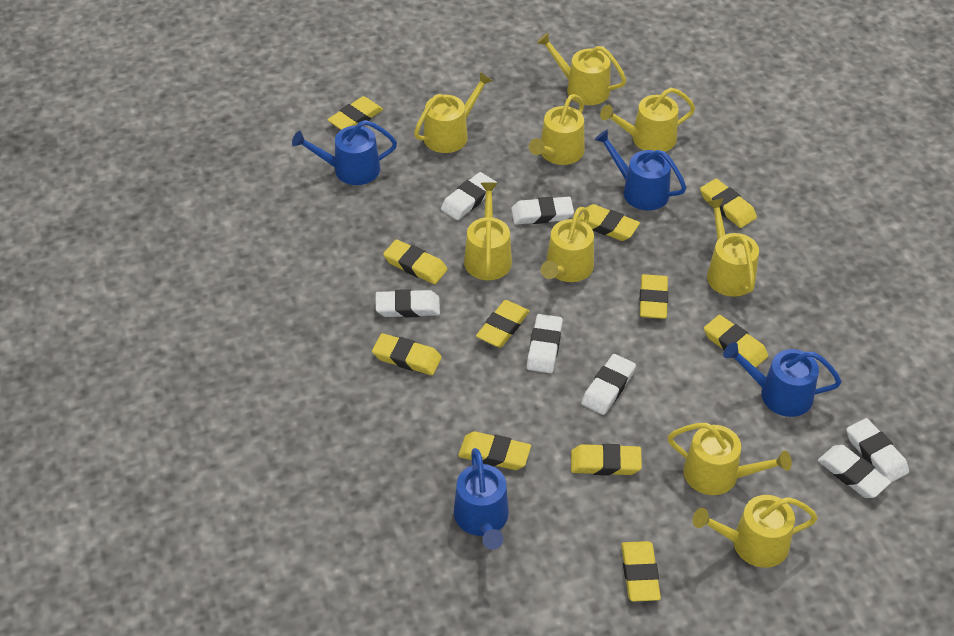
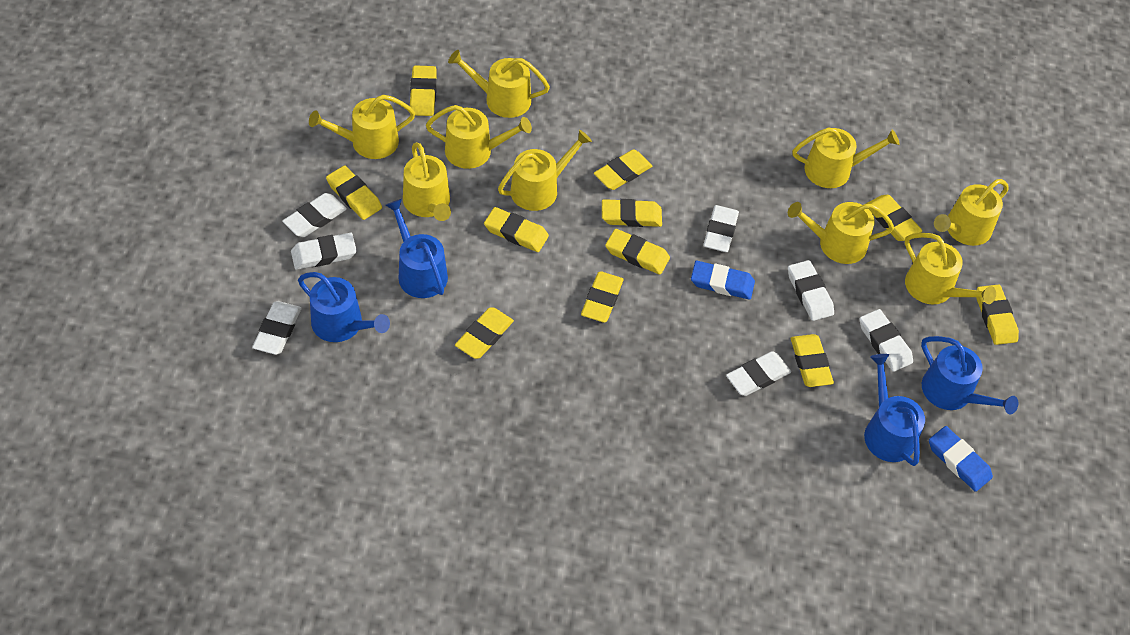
blue eraser: none = 0 -> [691,261,755,300] [929,426,993,492] = 2

